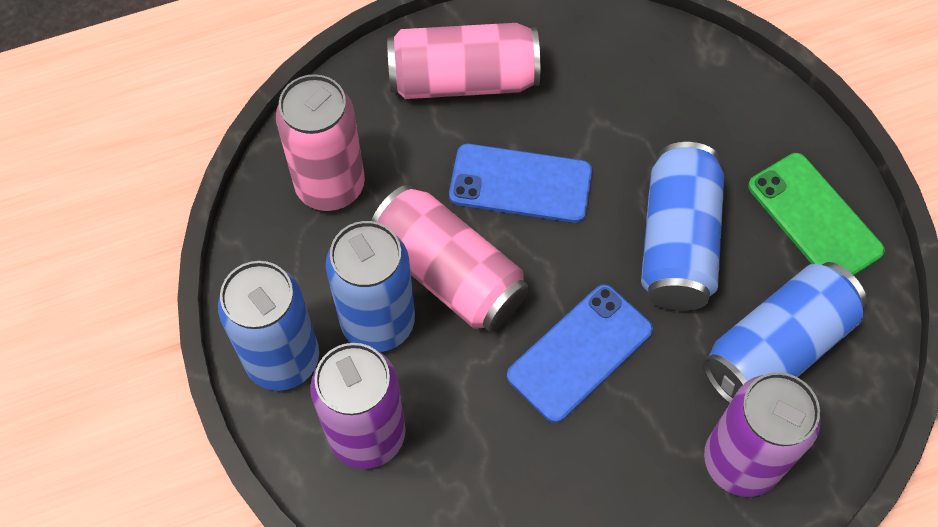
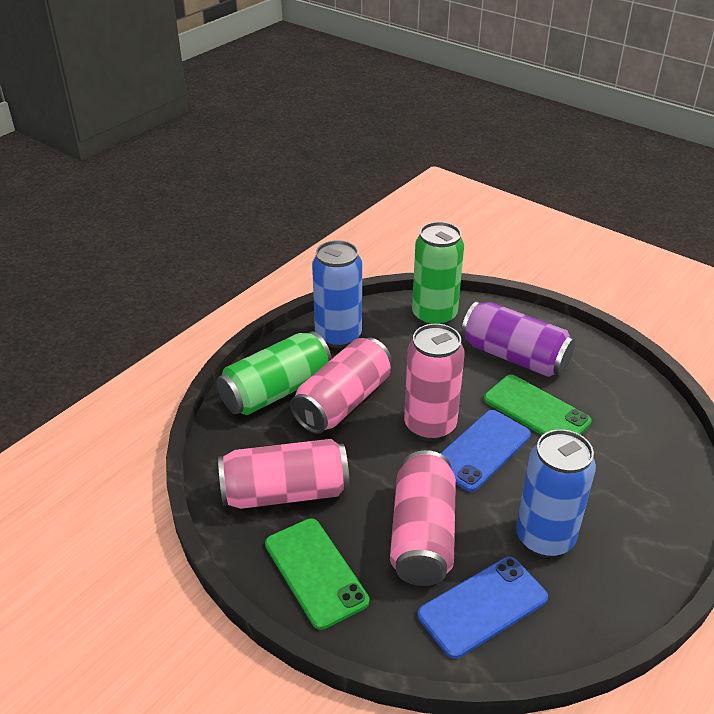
blue can: [218,261,319,391] [326,221,415,352] [641,142,724,311] [703,262,867,404] = 4 -> [312,240,362,348] [516,429,596,558] = 2
green can: none = 0 -> [217,331,332,415] [412,222,464,325] = 2
green phone: [748,153,885,275] = 1 -> [265,519,369,630] [484,375,592,435] = 2
pink can: [276,74,365,211] [371,185,529,332] [387,23,540,99] = 3 -> [218,439,349,509] [290,338,392,434] [390,450,456,586] [404,324,465,441] = 4
purple can: [310,343,406,469] [704,372,820,497] = 2 -> [461,301,575,377] = 1

